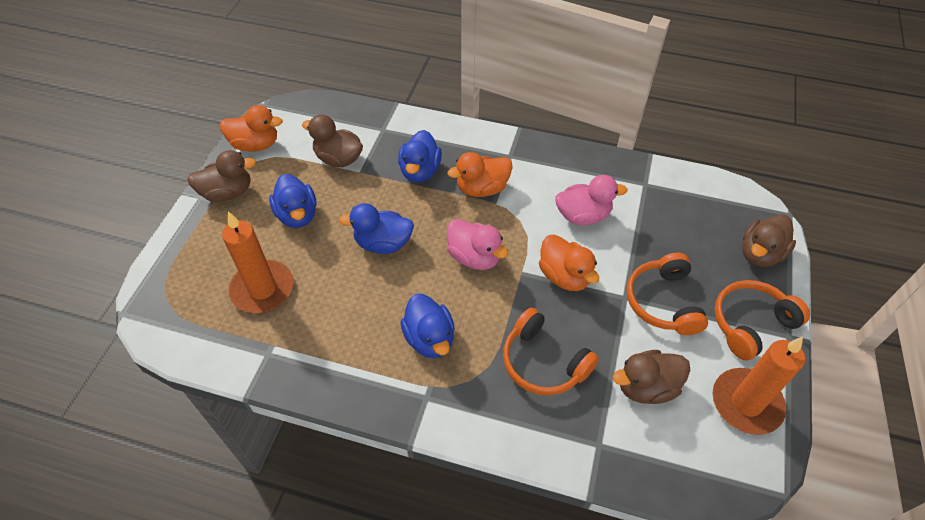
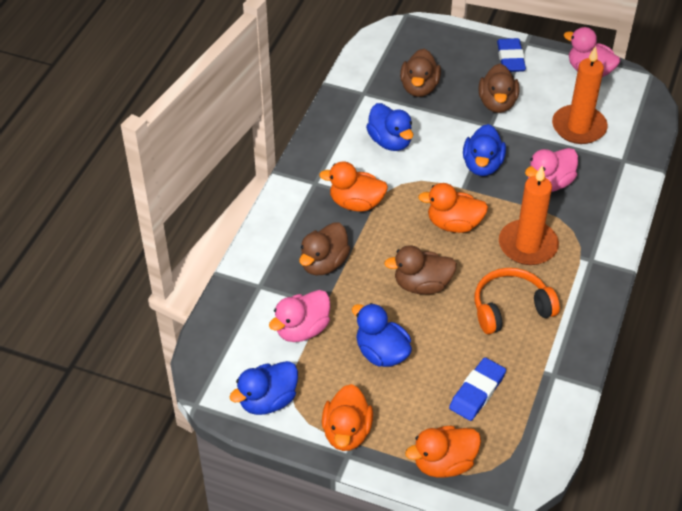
blue eraser: none = 0 -> [449,357,506,421] [497,38,526,72] = 2
orange duck: [220,105,283,152] [447,152,513,197] [539,234,599,291] = 3 -> [319,162,388,212] [322,384,373,451] [405,426,481,478] [418,183,488,233] = 4
orange headphones: [503,308,599,396] [627,252,708,335] [714,280,810,360] = 3 -> [475,268,560,334] = 1
pink duck: [447,219,508,270] [555,175,628,226] = 2 -> [269,290,330,342] [525,148,578,192] [564,27,620,77] = 3

